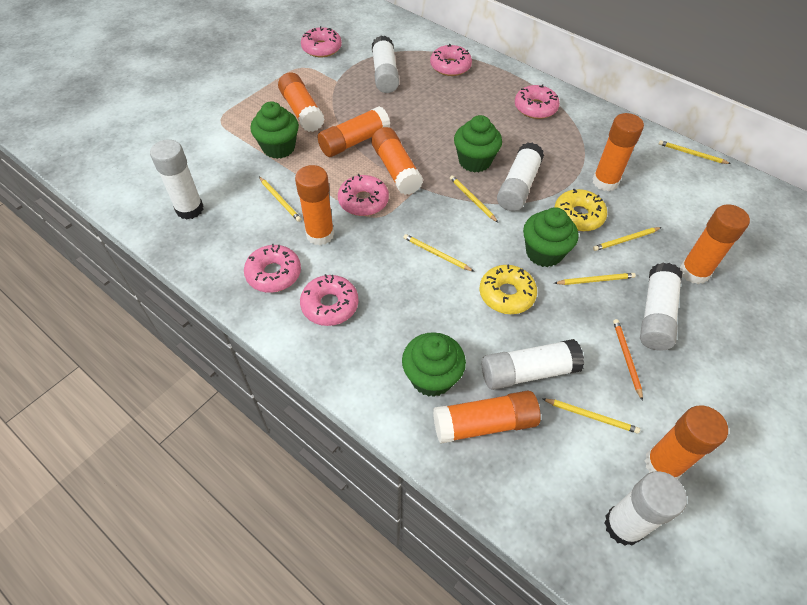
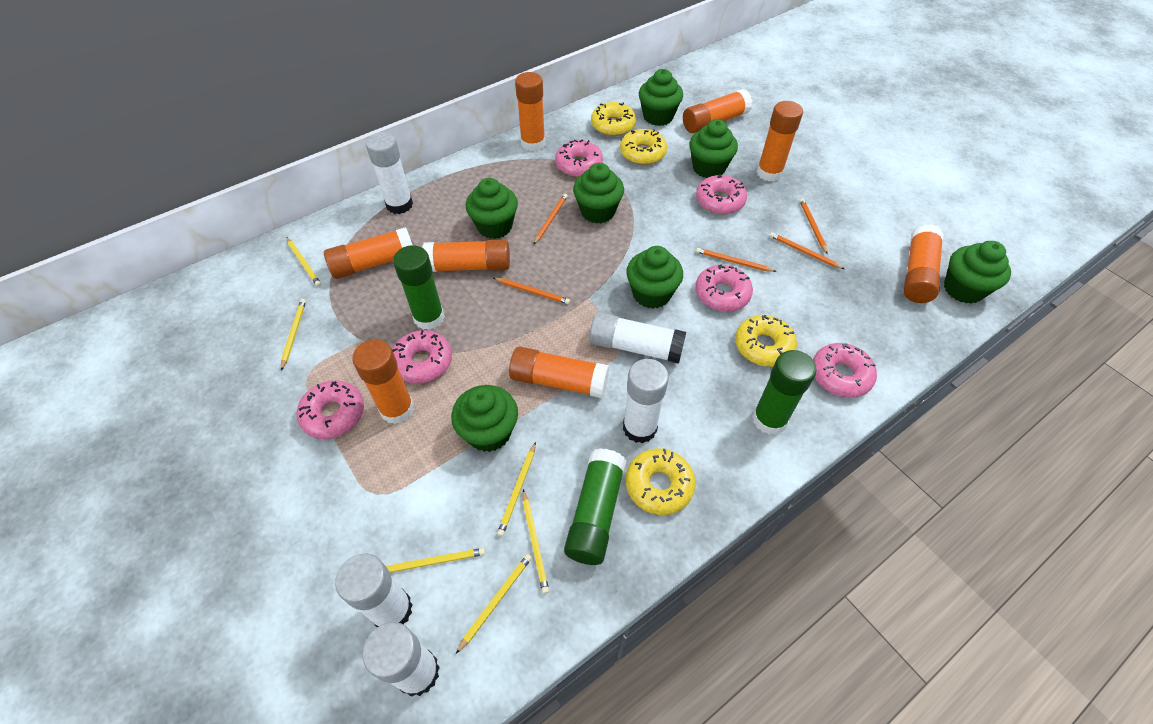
green cupcake: [251,101,299,159] [402,332,466,397] [454,115,502,173] [523,207,578,267] = 4 -> [451,385,518,452] [466,178,518,239] [573,163,624,224] [626,246,683,309] [639,69,683,126] [689,119,738,178] [944,241,1011,304] = 7
green glue stick: none = 0 -> [393,245,445,330] [564,448,626,565] [752,350,817,435] = 3
orange pencil: [613,319,643,401] = 1 -> [494,278,570,304] [534,194,568,244] [696,248,777,272] [770,232,844,269] [800,198,828,254] = 5
white glue stick: [150,139,204,219] [372,36,399,93] [482,339,584,390] [497,142,544,211] [604,471,687,546] [640,263,682,351] = 6 -> [335,553,413,627] [362,622,440,697] [366,132,413,214] [589,312,686,364] [623,359,669,443] = 5
yellow donut: [480,265,537,314] [554,189,607,231] = 2 -> [591,102,636,136] [620,129,667,165] [626,448,696,515] [735,315,797,367] = 4
yellow pencil: [259,177,301,222] [403,234,474,272] [450,175,498,222] [542,398,640,434] [554,273,636,285] [593,227,662,251] [659,140,731,164] = 7 -> [281,299,306,371] [286,237,321,286] [386,548,485,573] [456,554,532,654] [497,442,536,536] [523,489,549,594] = 6

